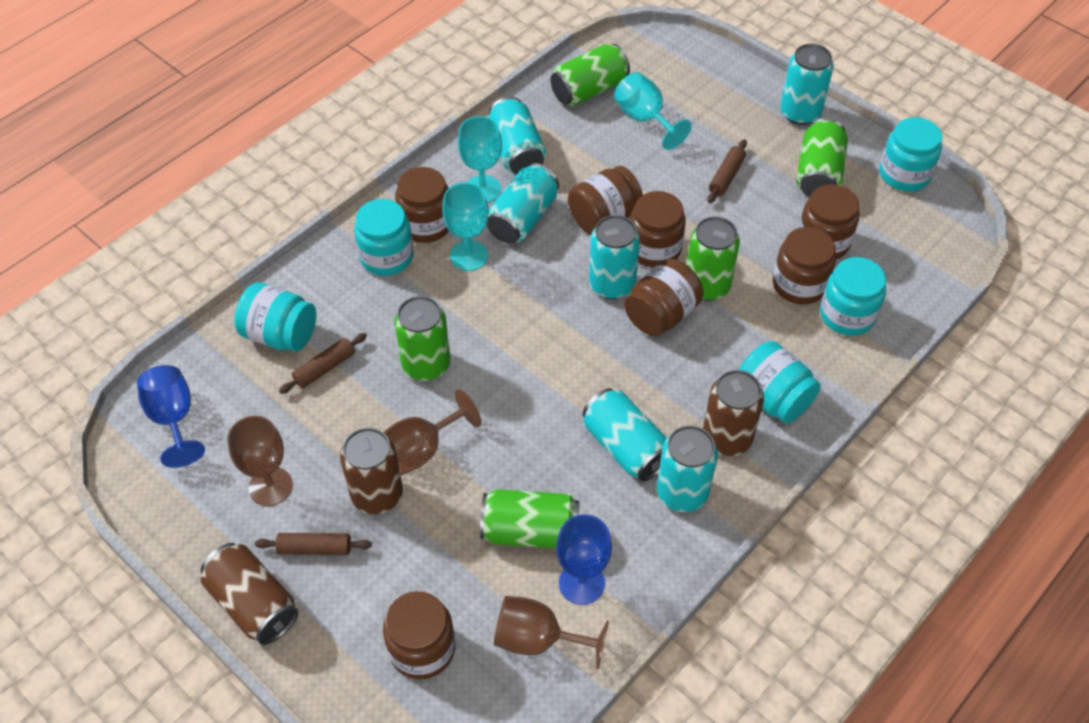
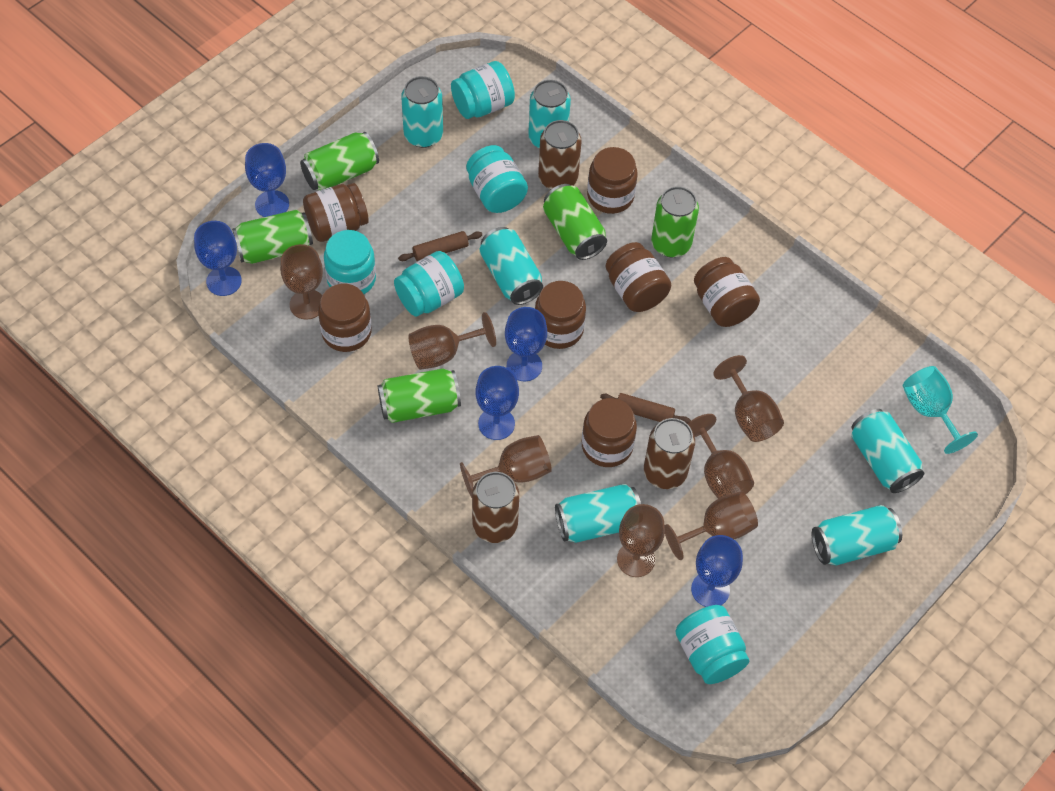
blue goblet: [137,365,205,468] [556,514,612,605] = 2 -> [194,221,242,296] [245,143,289,217] [476,366,519,440] [505,307,547,381] [691,535,743,607] = 5
brown goblet: [227,416,293,506] [383,389,482,476] [494,596,609,669] = 3 -> [280,244,323,320] [408,312,496,370] [460,435,552,498] [617,504,665,577] [665,491,758,560] [688,414,754,499] [713,355,784,442] = 7
brown rolling pin: [255,533,372,555] [279,333,367,394] [708,139,747,203] = 3 -> [398,231,482,261] [600,393,691,424] = 2
turquoise goblet: [442,183,489,271] [458,116,502,203] [614,72,692,150] = 3 -> [903,366,978,454] = 1

